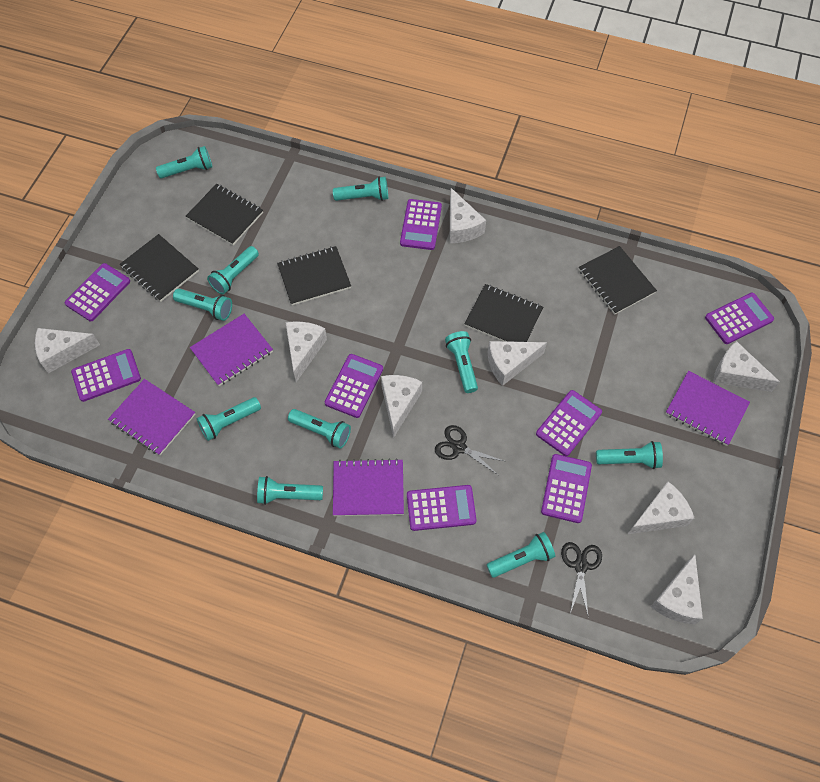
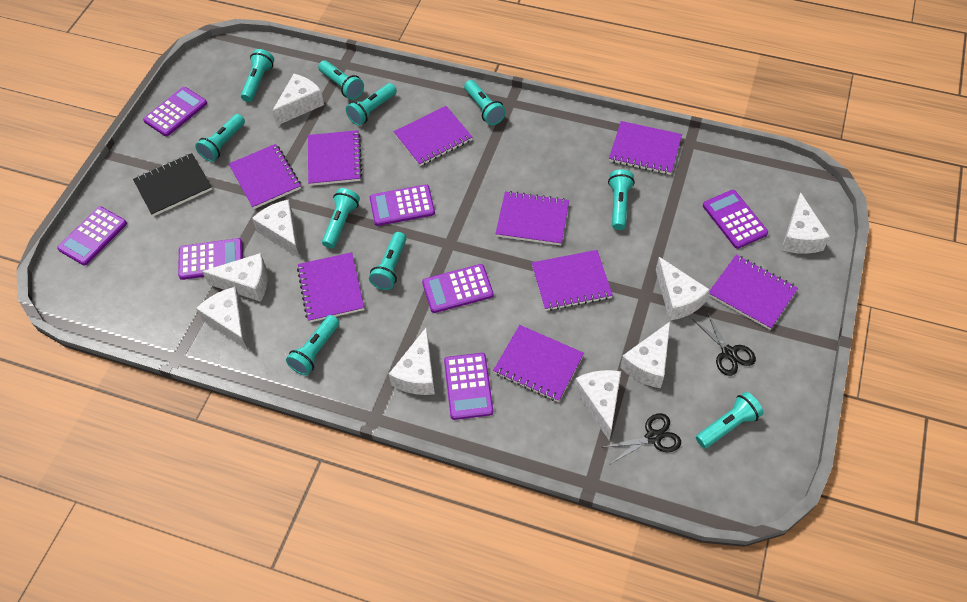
black notebook: [120,234,199,302] [186,184,263,245] [277,246,351,305] [464,284,543,342] [579,246,657,315] = 5 -> [133,153,212,216] = 1
purple calculator: [65,263,130,321] [71,349,141,402] [325,354,383,418] [400,199,442,250] [407,485,477,531] [536,390,602,456] [541,454,592,523] [705,293,774,344] = 8 -> [57,206,127,266] [143,87,207,137] [178,238,243,280] [370,184,435,226] [422,264,494,313] [444,353,493,420] [703,190,768,249] = 7
purple notebook: [108,379,196,455] [190,314,273,386] [333,458,404,516] [666,371,750,446] = 4 -> [229,144,301,209] [297,252,364,322] [308,130,362,186] [394,106,472,166] [493,325,584,402] [496,191,569,245] [532,250,613,311] [609,121,682,175] [708,255,798,330] = 9
white cheese: [35,328,100,373] [285,322,327,382] [381,375,422,438] [450,188,486,243] [488,341,547,386] [628,481,695,534] [651,554,703,624] [713,341,780,392] = 8 -> [196,287,248,350] [202,253,268,302] [252,199,300,258] [272,74,324,126] [389,328,435,395] [574,370,621,440] [620,322,670,388] [656,257,710,321] [781,192,830,254] = 9

